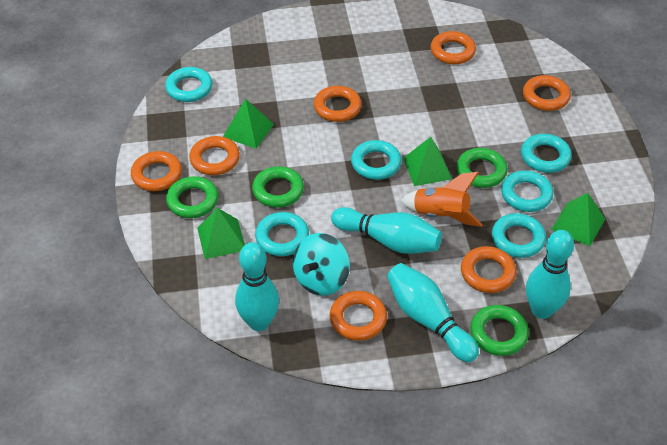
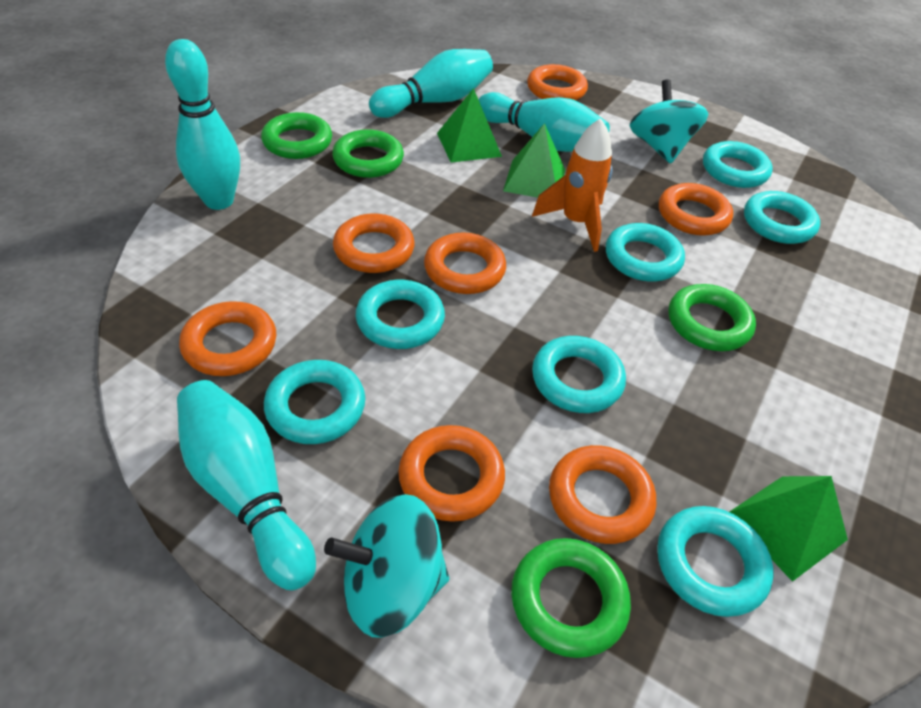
green pyramid: [197,208,245,259] [223,98,274,149] [403,137,452,186] [551,193,605,246] = 4 -> [437,88,502,162] [503,123,565,198] [729,476,848,582] = 3
turquoise ring: [165,67,212,102] [255,212,309,256] [351,140,402,180] [492,213,546,258] [501,170,553,212] [521,134,572,173] = 6 -> [264,360,365,444] [356,280,445,349] [532,336,626,413] [606,223,685,281] [657,506,773,617] [703,141,773,188] [744,191,820,244] = 7
turquoise spinning top: [293,233,350,296] = 1 -> [324,494,449,638] [630,79,708,163] = 2

